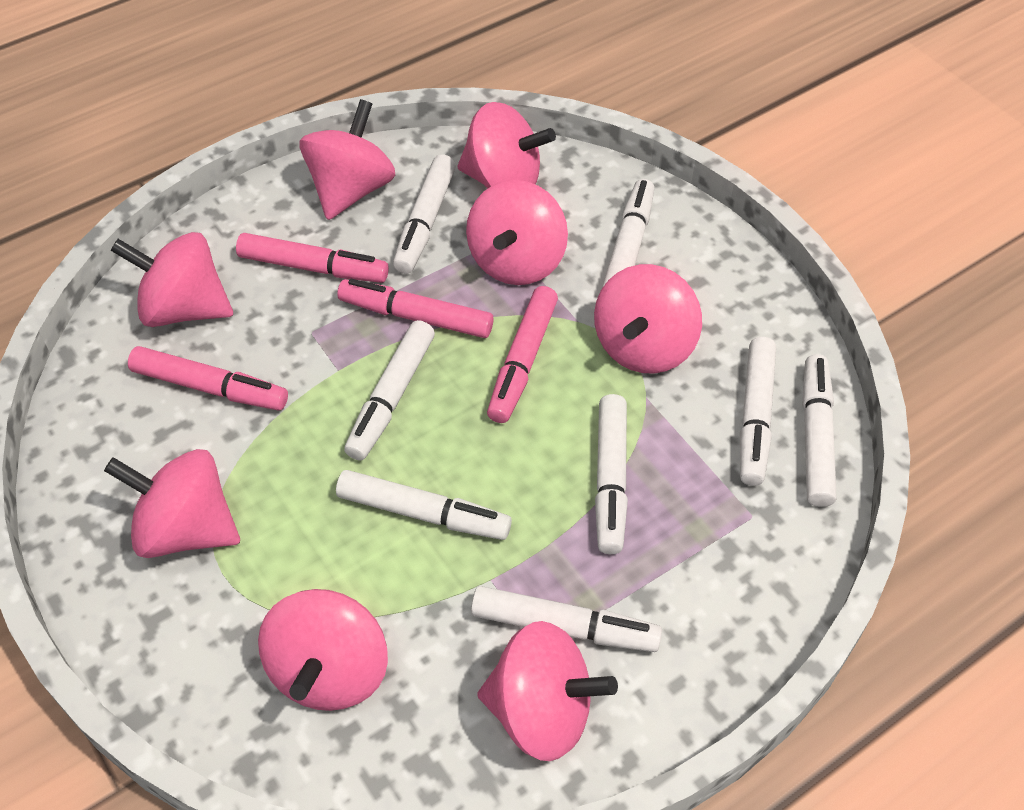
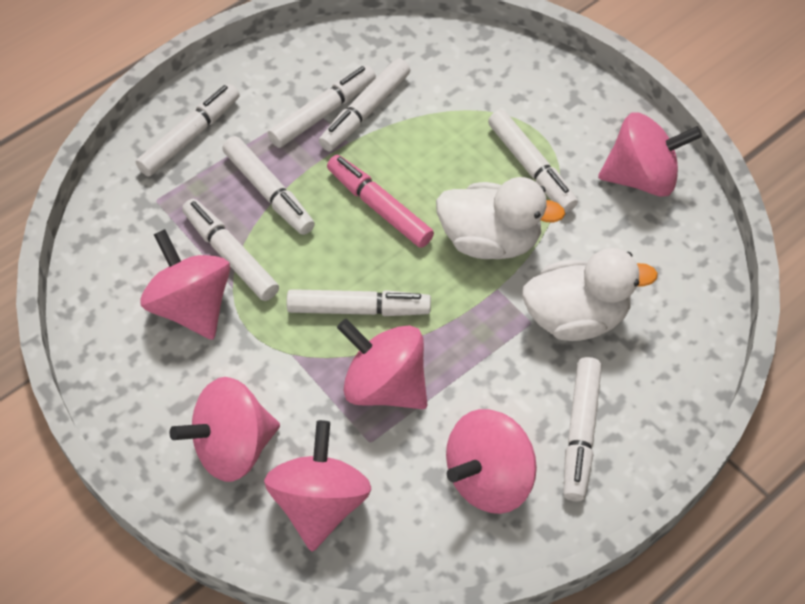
pink marker: [128,346,288,410] [236,233,389,283] [337,279,493,338] [487,286,558,423] = 4 -> [327,155,434,248] = 1
pink spinning top: [104,449,240,558] [111,232,233,327] [258,589,388,711] [299,99,395,220] [457,102,556,188] [466,180,568,285] [477,621,618,761] [594,264,702,374] = 8 -> [141,229,230,340] [169,377,280,482] [264,420,371,551] [337,319,427,409] [446,409,537,514] [598,113,702,197] = 6
white duck: none = 0 -> [436,177,565,259] [522,248,658,341] = 2

